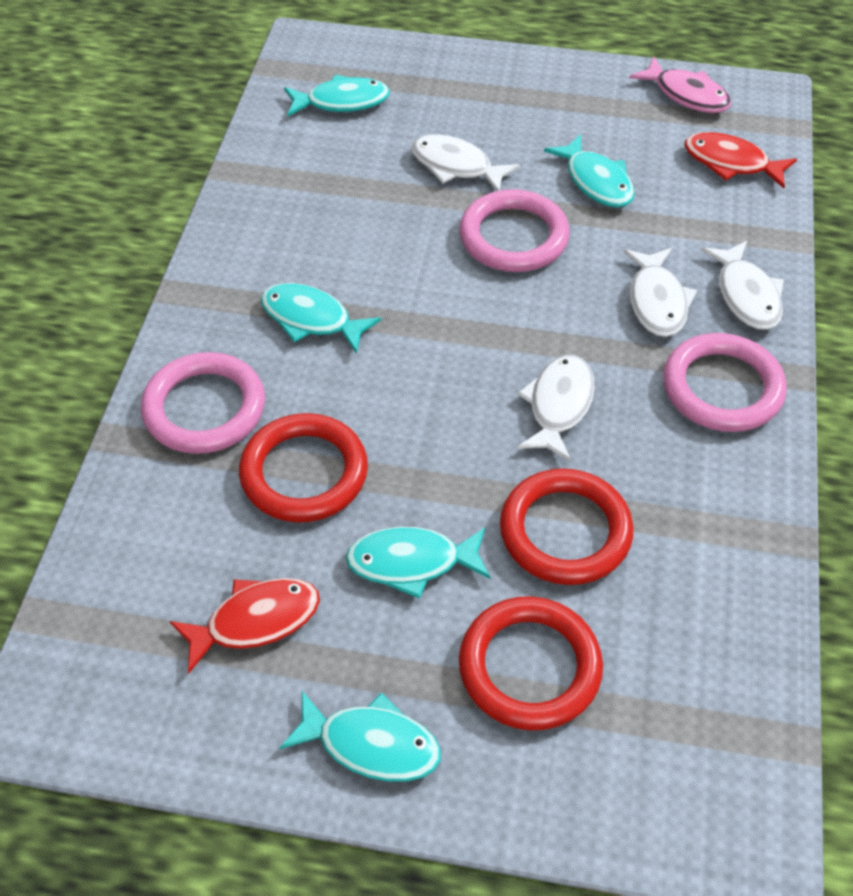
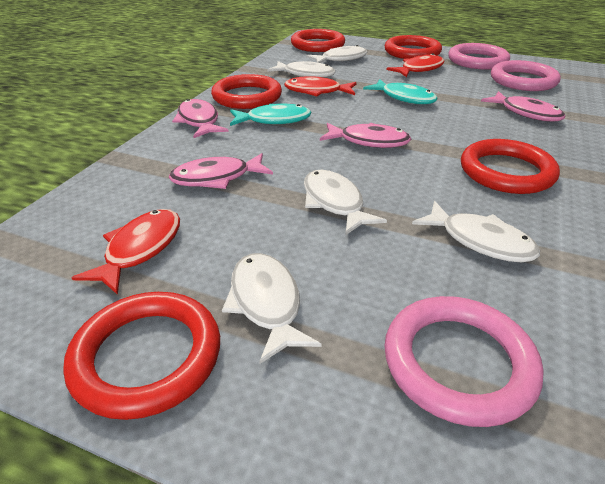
pink fish: [629,57,732,113] = 1 -> [168,153,273,189] [172,99,229,138] [320,123,411,148] [481,91,565,122] = 4
red fish: [170,578,320,674] [684,132,797,188] = 2 -> [72,209,180,295] [284,76,357,96] [386,53,445,77] = 3
red ring: [239,413,368,523] [459,596,603,731] [500,468,633,585] = 3 -> [63,292,220,420] [211,74,282,109] [291,29,345,52] [384,35,442,59] [461,139,560,194] = 5
turquoise fish: [261,283,382,354] [279,691,441,782] [284,74,390,117] [345,527,491,599] [544,134,635,207] = 5 -> [230,104,311,126] [363,79,438,104] = 2
white fish: [411,134,520,191] [517,355,595,462] [623,248,697,337] [701,241,784,330] = 4 -> [222,253,322,364] [267,61,335,78] [304,170,387,235] [306,45,368,63] [412,201,540,262] = 5

